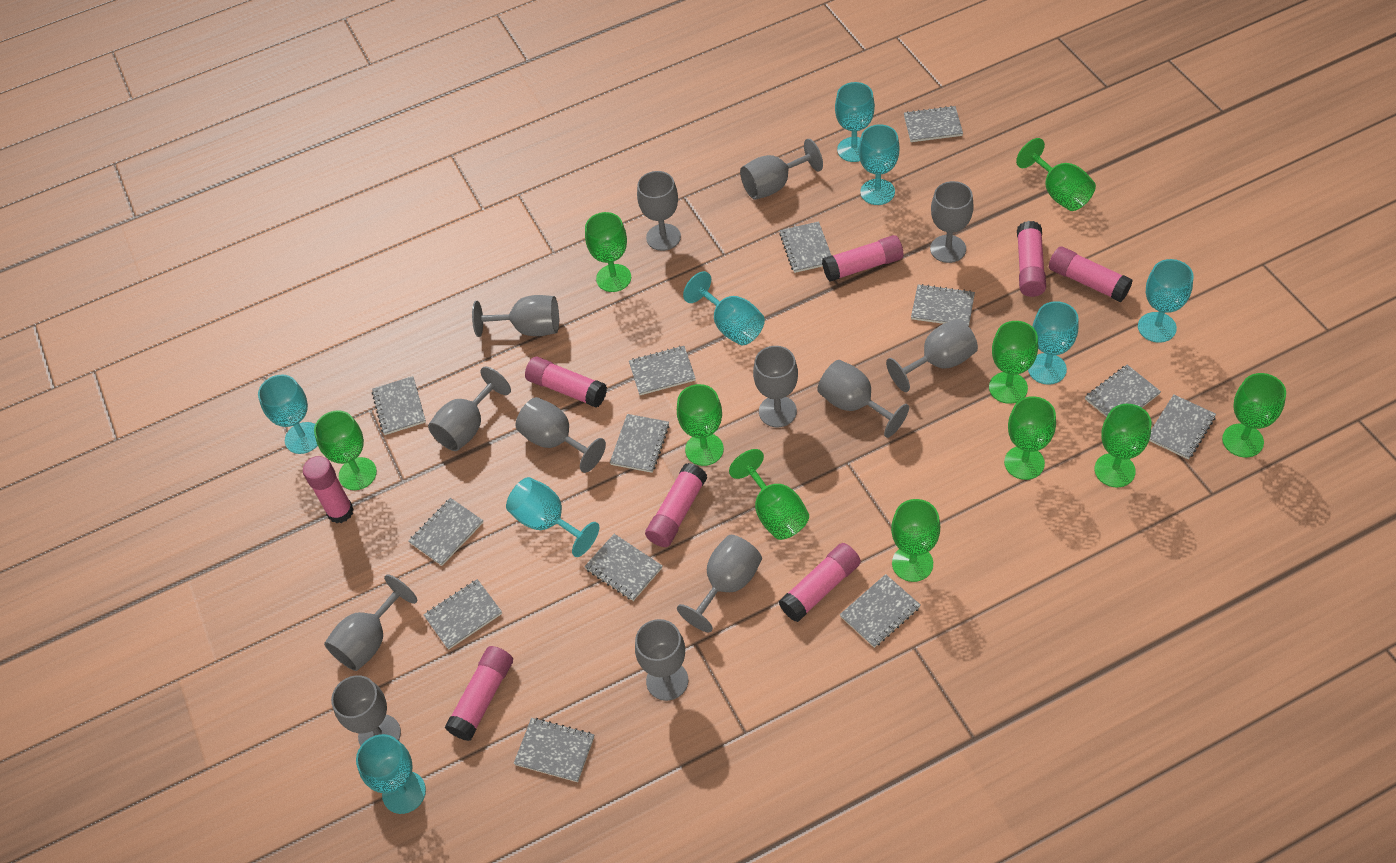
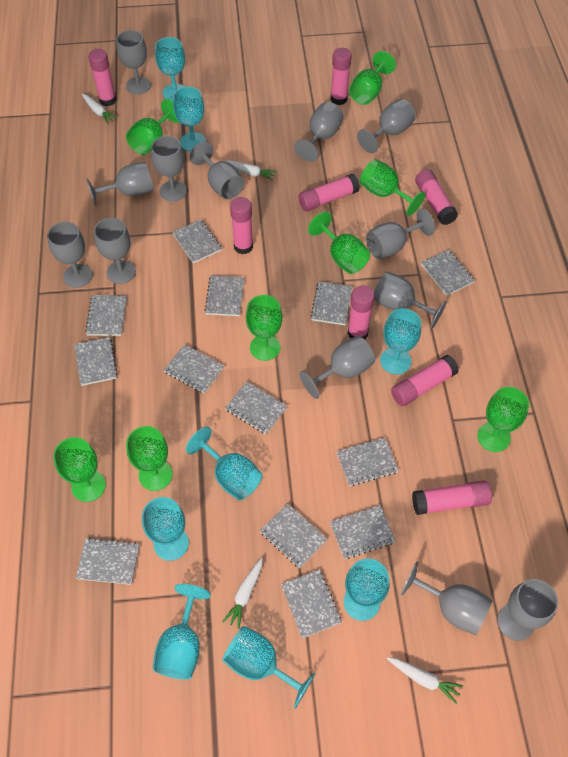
green goblet: [314,410,377,490] [585,212,631,292] [677,384,724,466] [729,449,809,540] [891,499,940,582] [989,321,1038,404] [1004,396,1056,480] [1016,138,1096,211] [1095,404,1151,488] [1222,373,1286,457] = 10 -> [53,437,106,502] [126,99,179,155] [126,426,172,491] [246,295,282,361] [308,212,370,274] [349,51,396,105] [360,159,425,216] [477,387,529,452] = 8
white carrot: none = 0 -> [82,94,118,124] [223,557,263,629] [225,160,277,181] [387,657,463,704] = 4

